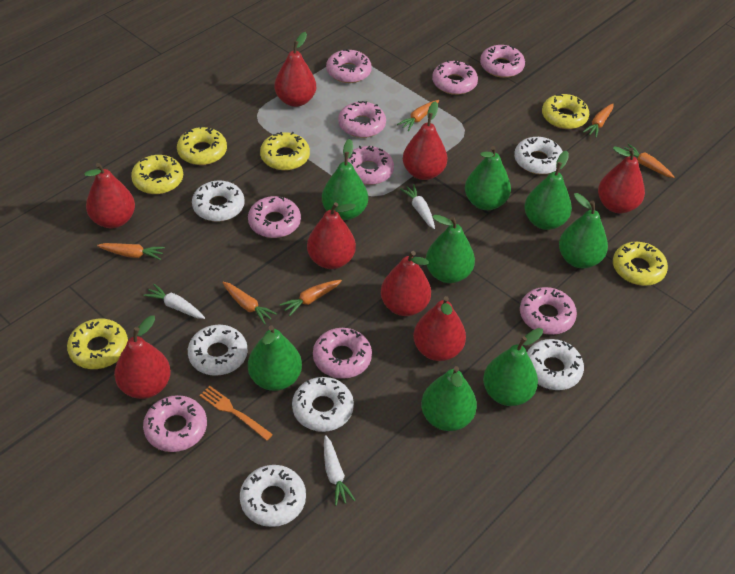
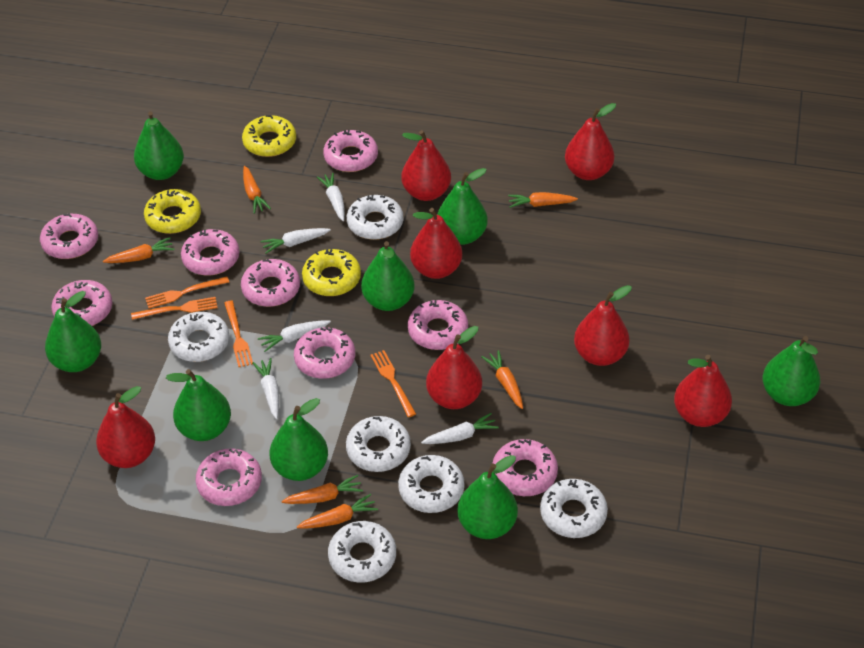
orange fork: [200,386,273,441] = 1 -> [131,297,218,320] [145,276,229,309] [224,301,253,367] [370,350,416,417] = 4
red pear: [84,163,135,228] [114,315,171,399] [274,32,316,107] [307,202,356,269] [381,251,431,316] [403,101,447,180] [413,296,466,361] [598,146,645,213] = 8 -> [96,386,155,468] [401,130,451,201] [410,208,462,279] [426,326,482,409] [565,103,616,180] [574,285,632,366] [674,355,732,427] = 7
white carrot: [143,284,205,319] [324,435,355,506] [400,184,435,229] = 3 -> [252,358,279,419] [258,320,331,352] [260,228,331,254] [317,173,345,221] [421,413,499,444] = 5
yellow donut: [67,319,128,369] [131,155,183,194] [177,126,227,165] [260,132,310,170] [542,94,589,129] [613,242,668,286] = 6 -> [144,189,201,234] [242,115,296,157] [302,249,361,296] = 3

